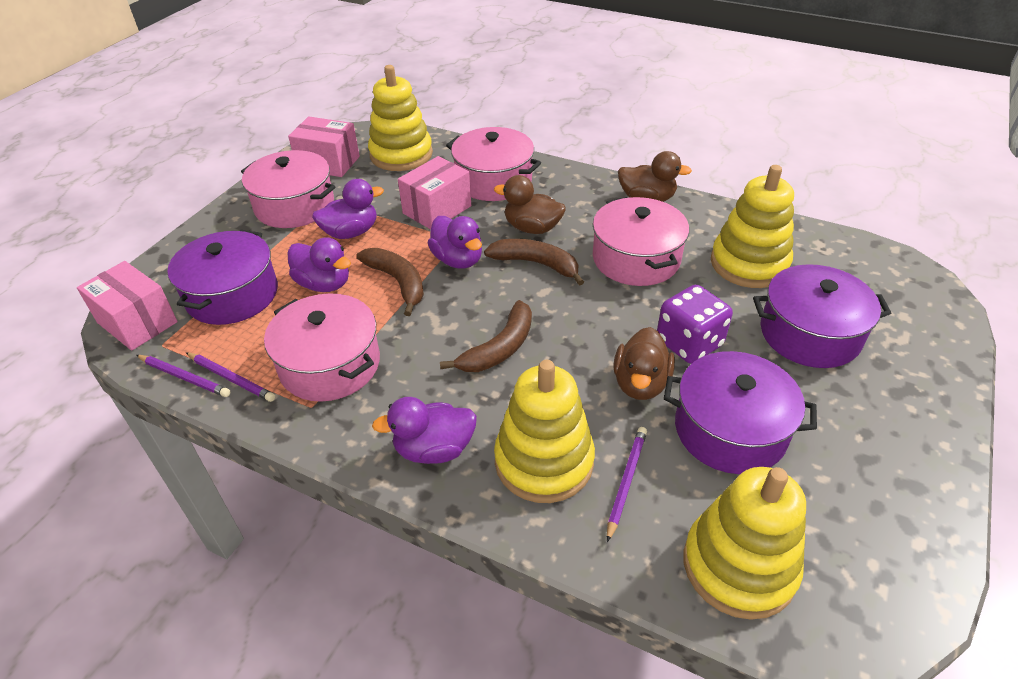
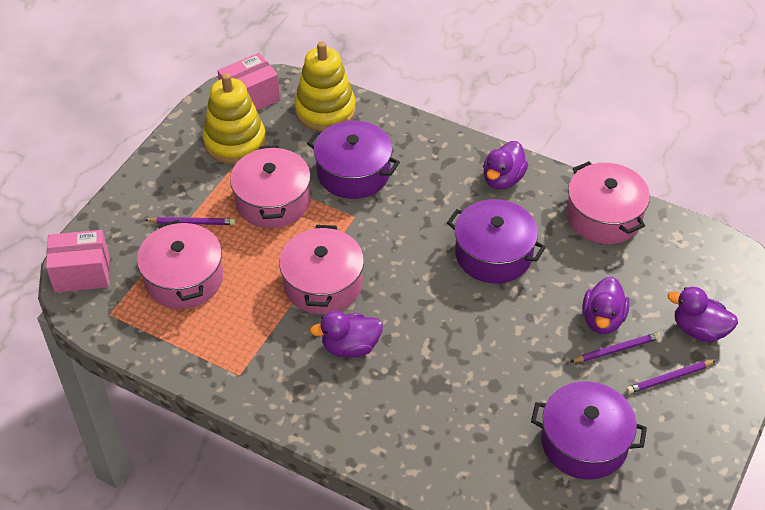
brown banana: [356,248,424,316] [440,300,532,372] [484,239,584,286] = 3 -> none = 0
brown duck: [494,175,566,234] [613,327,675,400] [618,151,692,202] = 3 -> none = 0
pink box: [77,261,178,351] [288,116,360,177] [398,156,471,229] = 3 -> [46,230,109,293] [217,53,280,111] = 2
purple dice: [657,284,733,364] = 1 -> none = 0
yellow stacking toy: [368,65,433,171] [494,360,595,503] [683,467,806,620] [711,165,794,288] = 4 -> [203,73,266,164] [294,41,356,132] = 2

